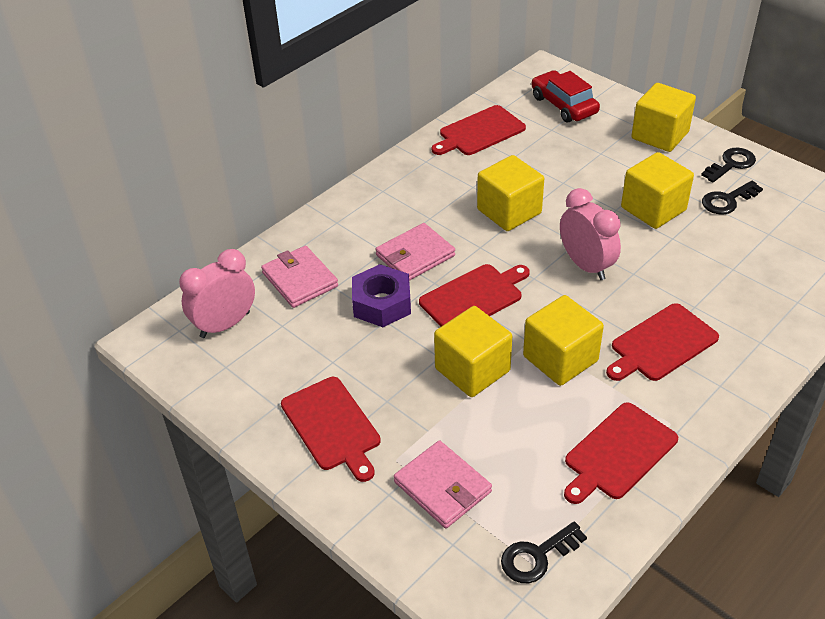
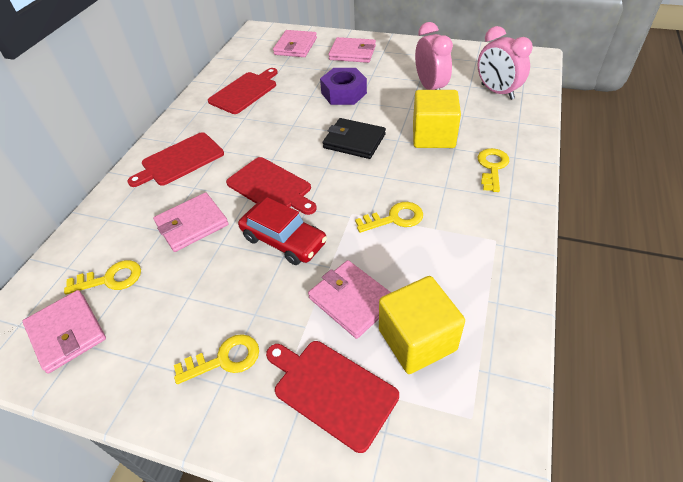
black key: [501,521,587,583] [701,148,756,182] [702,181,763,214] = 3 -> none = 0
black wallet: none = 0 -> [323,118,386,159] = 1
pink wallet: [261,246,338,308] [376,223,455,281] [394,440,492,528] = 3 -> [22,290,106,374] [153,192,229,252] [273,30,317,57] [308,260,391,339] [328,37,376,63] = 5
red cutting board: [281,377,381,482] [419,264,530,327] [432,105,526,155] [564,402,678,504] [606,303,719,381] = 5 -> [127,132,224,187] [208,68,278,114] [226,157,317,215] [266,341,399,453] = 4
yellow cube: [434,306,512,397] [477,155,544,231] [523,295,604,386] [621,152,694,229] [631,83,696,152] = 5 -> [379,276,465,374] [413,90,461,148] = 2
yellow key: none = 0 -> [64,260,141,294] [174,334,259,384] [355,202,423,233] [477,148,509,192] = 4

